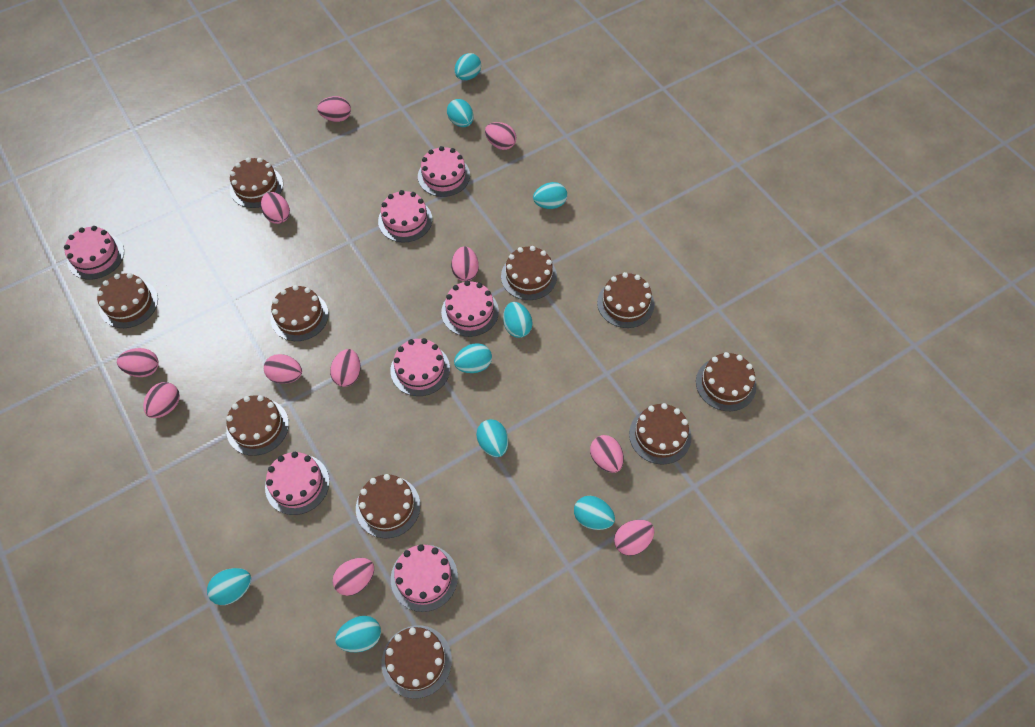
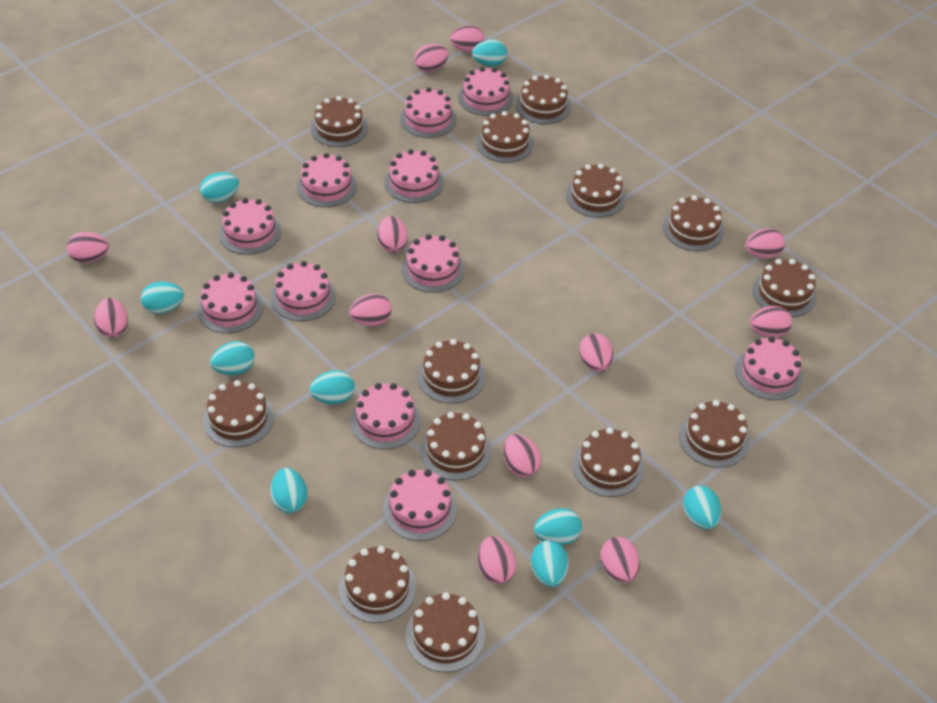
brown cake: [97,273,158,328] [226,395,289,456] [230,158,283,208] [270,285,329,341] [356,474,420,538] [381,625,452,699] [501,246,557,300] [597,272,654,328] [629,403,691,465] [696,352,756,411] = 10 -> [203,380,274,447] [311,96,368,147] [339,546,416,623] [406,592,485,672] [417,339,485,404] [420,412,491,481] [476,111,534,163] [515,75,571,124] [566,164,626,218] [573,428,645,497] [663,195,724,251] [679,400,750,468] [752,259,817,317] = 13
pink cake: [64,226,124,280] [265,452,329,515] [378,190,432,242] [390,338,450,396] [391,544,458,612] [418,146,470,197] [441,281,499,337] = 7 -> [197,272,263,333] [219,198,281,255] [271,261,336,321] [297,153,357,207] [350,383,421,449] [383,470,457,541] [384,149,444,203] [400,87,457,138] [401,234,465,293] [458,67,514,116] [735,336,803,400] = 11
pink egg: [117,348,159,377] [143,382,180,418] [261,192,290,224] [264,354,302,384] [317,96,351,122] [330,349,361,387] [333,558,374,596] [451,246,479,281] [485,122,516,150] [590,435,624,473] [614,520,654,556] = 11 -> [67,232,109,263] [94,298,128,338] [349,294,392,326] [377,216,408,253] [414,44,449,72] [450,25,484,52] [478,536,517,584] [503,434,541,477] [579,333,613,372] [601,537,640,583] [746,228,785,259] [750,306,792,338] = 12

